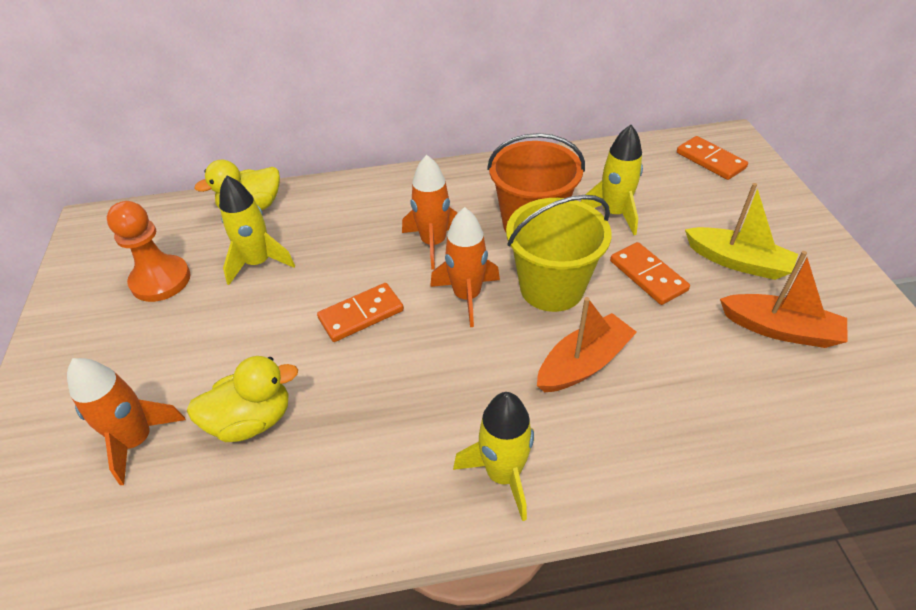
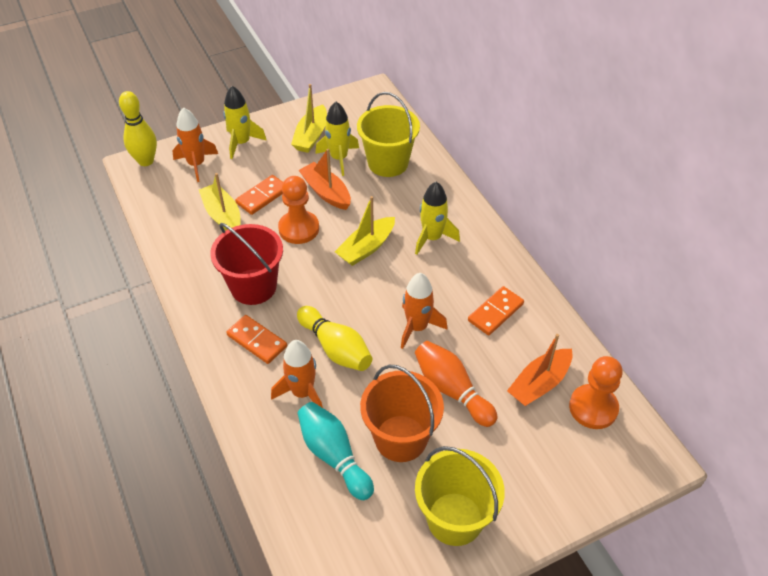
orange bowling pin: none = 0 -> [415,341,498,427] = 1
orange pawn: [107,201,191,302] = 1 -> [278,176,319,244] [569,356,623,429] = 2
red bucket: none = 0 -> [210,223,283,305] = 1
turquoise bowling pin: none = 0 -> [298,402,374,500] = 1
yellow boat: [685,183,798,280] = 1 -> [199,173,241,231] [291,84,327,153] [335,196,395,266] = 3
yellow bowling pin: none = 0 -> [119,91,157,166] [297,306,372,371] = 2
yellow bucket: [506,195,612,312] = 1 -> [357,92,420,177] [415,446,505,546] = 2
yellow duck: [187,356,298,442] [194,160,280,210] = 2 -> none = 0

